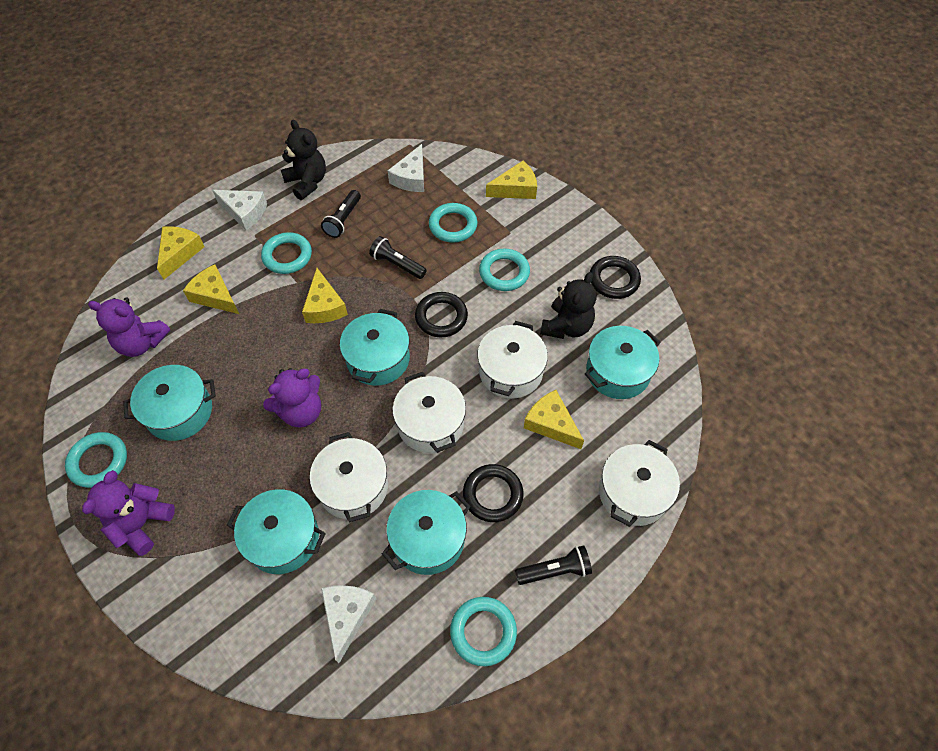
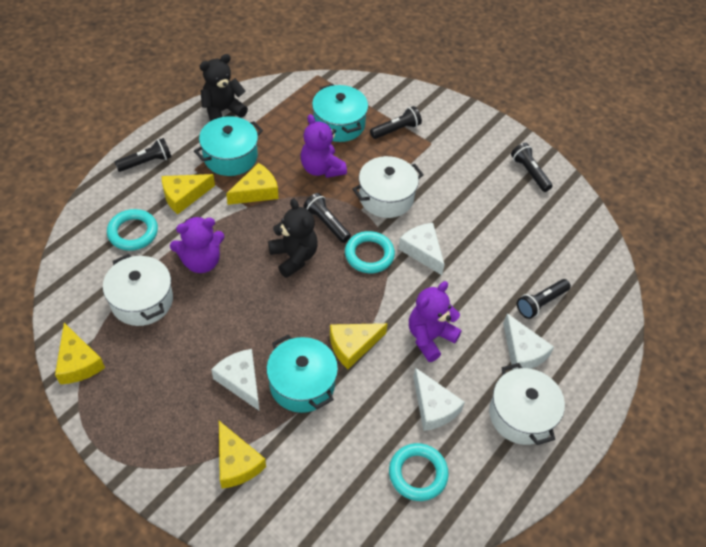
black flashlight: [321,190,361,238] [369,236,427,279] [515,545,592,585] = 3 -> [115,138,171,172] [304,193,351,243] [370,106,422,139] [511,143,553,192] [517,279,571,319] = 5
black ring: [415,292,468,337] [463,464,524,522] [590,256,641,299] = 3 -> none = 0
turquoise pot: [123,365,216,441] [227,489,326,574] [340,309,410,386] [382,490,471,575] [585,326,661,399] = 5 -> [194,116,263,176] [266,334,338,413] [312,84,368,142] = 3
turquoise ring: [65,432,127,488] [261,232,312,274] [429,203,477,243] [450,597,517,666] [479,249,530,291] = 5 -> [107,209,158,251] [345,231,395,273] [389,443,449,501] = 3
white cheese: [212,190,267,230] [321,585,376,663] [388,144,424,192] = 3 -> [211,349,259,410] [398,223,445,275] [413,368,465,431] [503,313,554,370] = 4
white pot: [310,432,388,522] [392,372,466,453] [477,321,548,399] [599,440,680,527] = 4 -> [103,254,173,326] [352,156,424,218] [489,363,565,445] = 3

